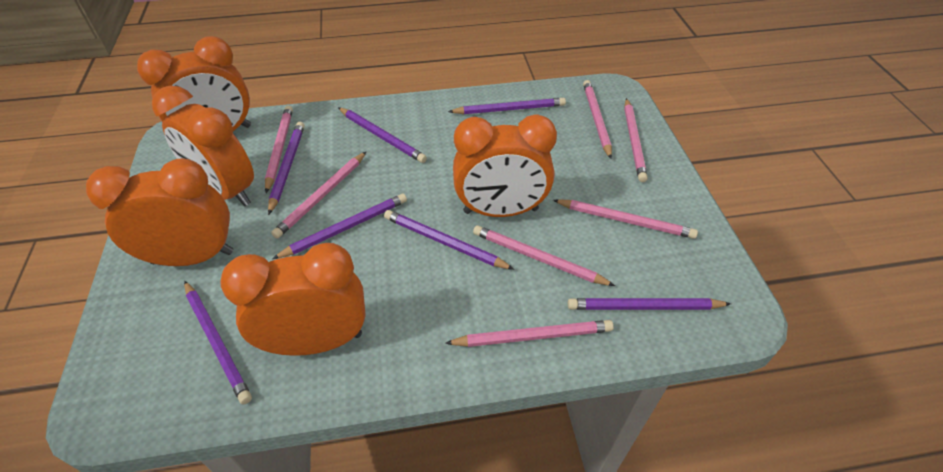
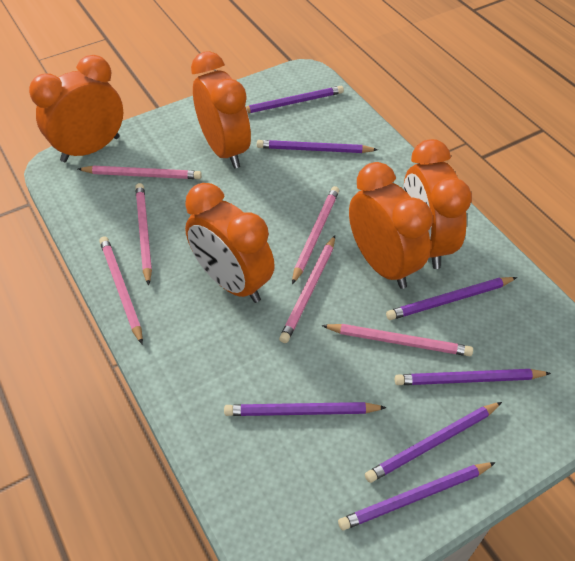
pink pencil: [265,106,293,193] [271,152,366,239] [445,320,614,347] [473,225,615,286] [553,199,698,239] [583,80,612,159] [624,98,648,182] = 7 -> [78,166,202,179] [99,236,143,344] [135,183,152,286] [279,235,335,343] [292,186,339,284] [322,324,473,356] = 6

